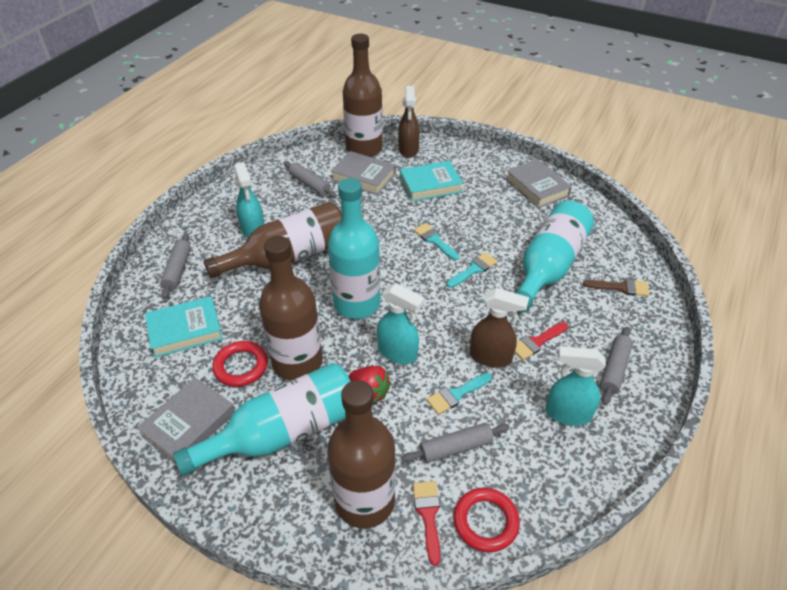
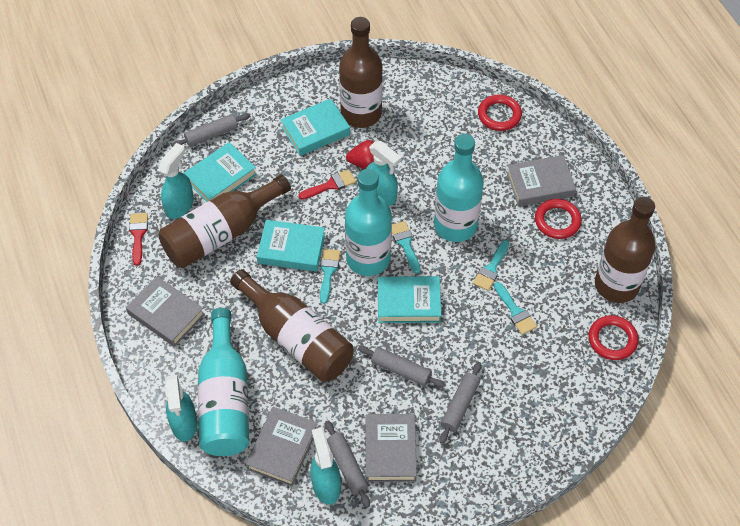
brown brush: [583,279,649,296] = 1 -> none = 0
brown spray bottle: [398,86,420,158] [470,288,529,368] = 2 -> none = 0
grey book: [137,377,235,465] [331,151,396,195] [505,159,572,208] = 3 -> [126,276,205,347] [246,407,318,486] [365,414,417,482] [506,155,576,207] = 4
red ring: [212,341,268,387] [453,488,520,552] = 2 -> [478,95,522,131] [535,199,582,239] [589,315,638,360] = 3
turquoise book: [145,296,223,358] [400,161,463,202] = 2 -> [184,142,257,202] [257,220,325,272] [281,98,350,156] [378,276,441,323] = 4
turquoise brush: [414,223,459,260] [426,373,492,415] [447,252,498,288] = 3 -> [320,249,340,304] [392,221,420,274] [473,240,509,291] [494,282,537,335] = 4
turquoise spray bottle: [234,162,264,238] [377,283,425,364] [546,346,606,426] = 3 -> [158,143,194,219] [165,375,198,441] [311,427,341,505] [366,141,401,206] = 4

